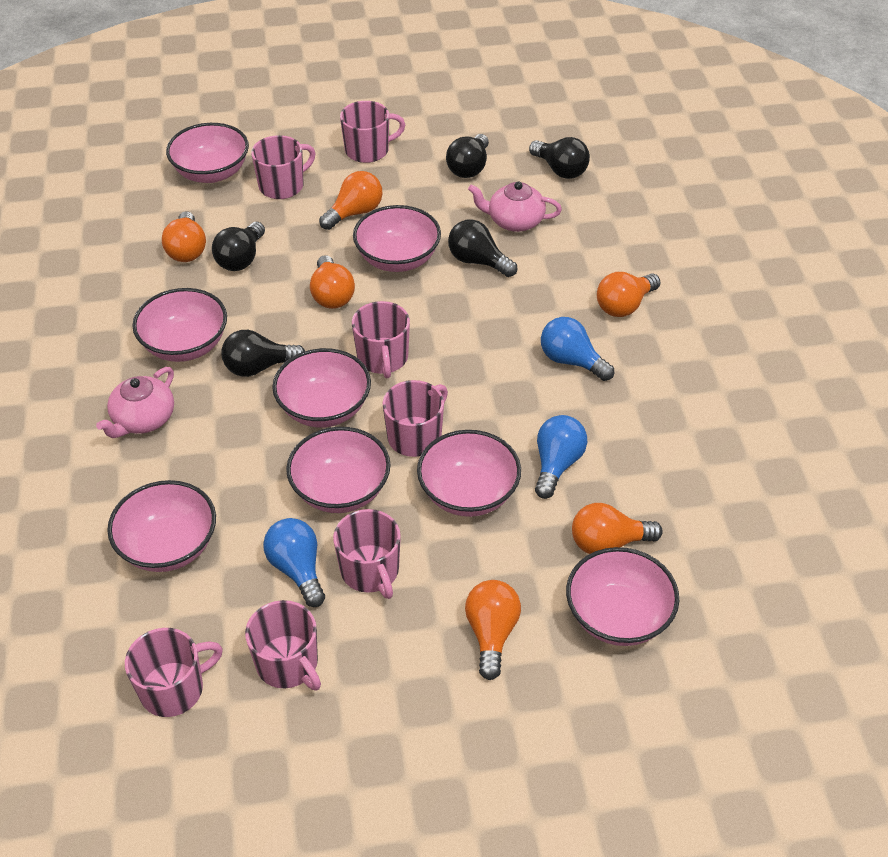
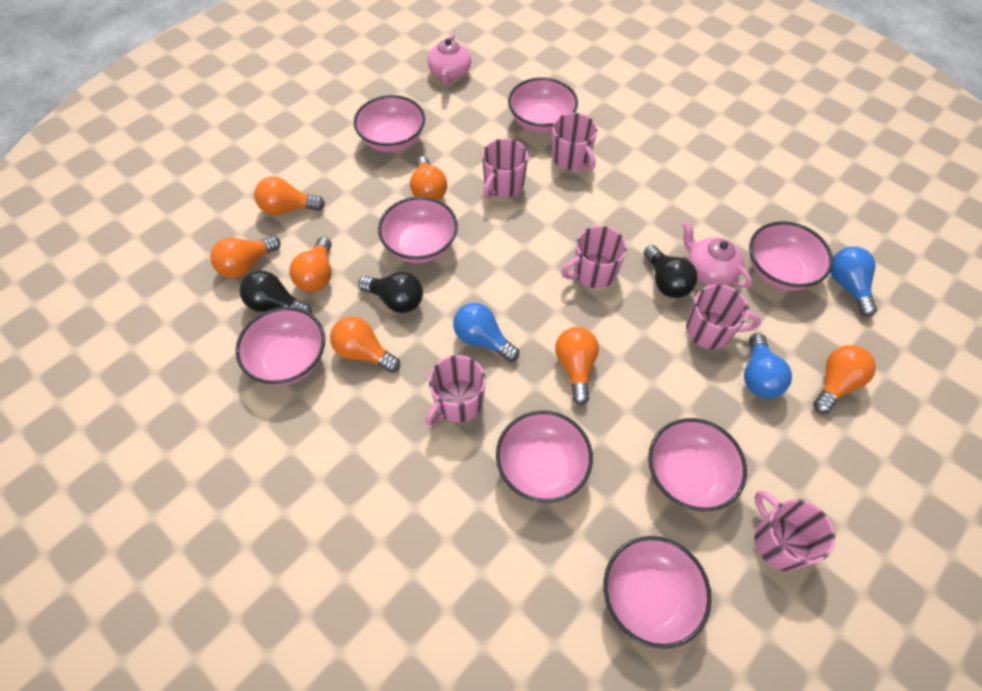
black light bulb: [212,222,265,271] [221,330,305,377] [446,134,489,178] [448,219,517,277] [529,137,590,179] = 5 -> [240,271,312,314] [358,272,423,313] [644,245,697,298] = 3
orange light bulb: [162,211,206,262] [310,255,355,309] [319,171,383,230] [465,580,521,680] [572,503,663,554] [597,272,661,317] = 6 -> [210,236,281,278] [254,177,325,215] [290,237,332,292] [330,316,400,373] [410,156,447,200] [555,327,599,405] [813,345,876,414] = 7
pink mug: [125,628,223,717] [245,600,321,690] [251,135,315,199] [333,509,401,599] [340,101,405,163] [352,301,410,378] [383,380,448,457] = 7 -> [425,355,486,426] [482,139,528,198] [552,113,597,171] [561,226,627,288] [686,284,761,349] [754,491,835,571] = 6

